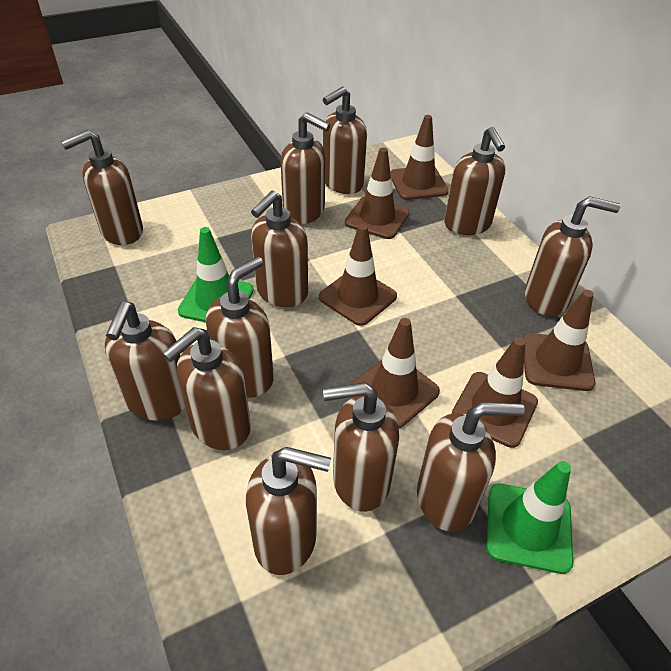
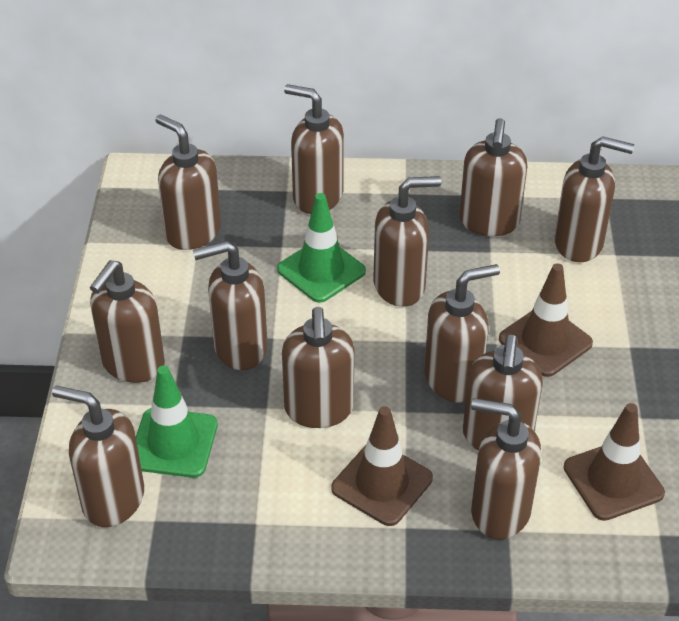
brown traffic cone: [319,224,397,326] [345,147,409,239] [350,318,440,428] [390,115,449,200] [452,337,538,448] [523,290,595,391] = 6 -> [331,406,433,526] [499,263,593,377] [564,403,665,521] = 3

